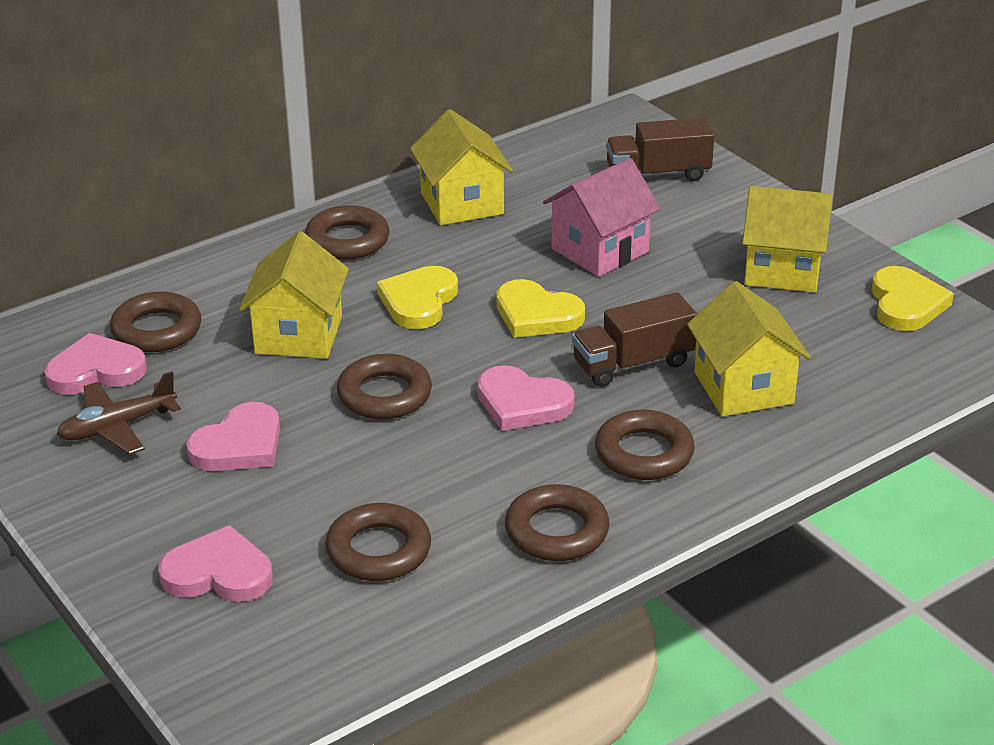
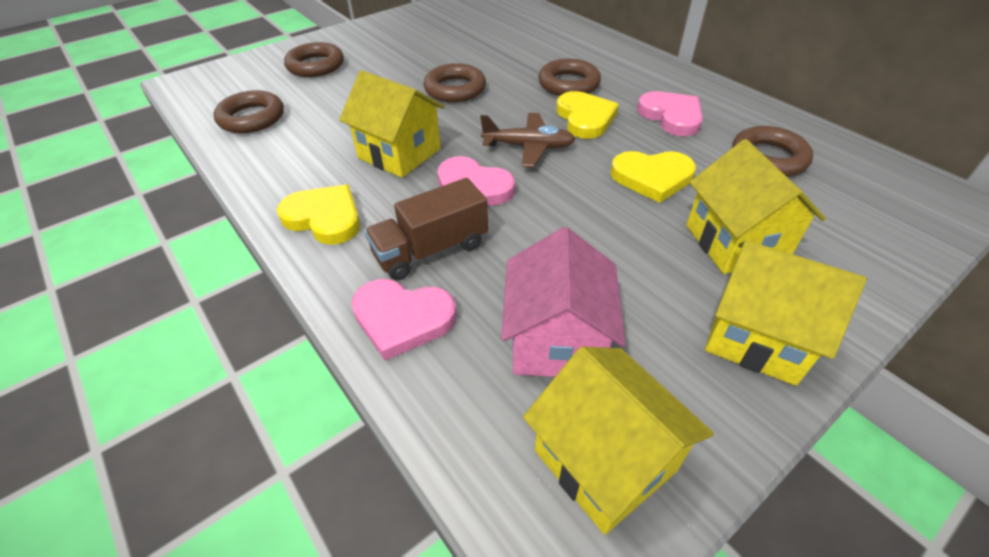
brown ring: [110,291,201,352] [305,205,390,260] [325,503,431,581] [337,354,432,420] [505,484,610,561] [595,410,695,480] = 6 -> [214,90,284,133] [284,42,344,77] [424,63,486,102] [538,59,601,96] [732,126,813,177] = 5
brown truck: [572,292,697,387] [606,118,714,181] = 2 -> [365,178,488,280] = 1
pink heart: [45,333,147,395] [158,525,273,602] [186,402,280,471] [477,365,575,431] = 4 -> [351,279,457,360] [438,156,515,206] [637,91,703,136] = 3

